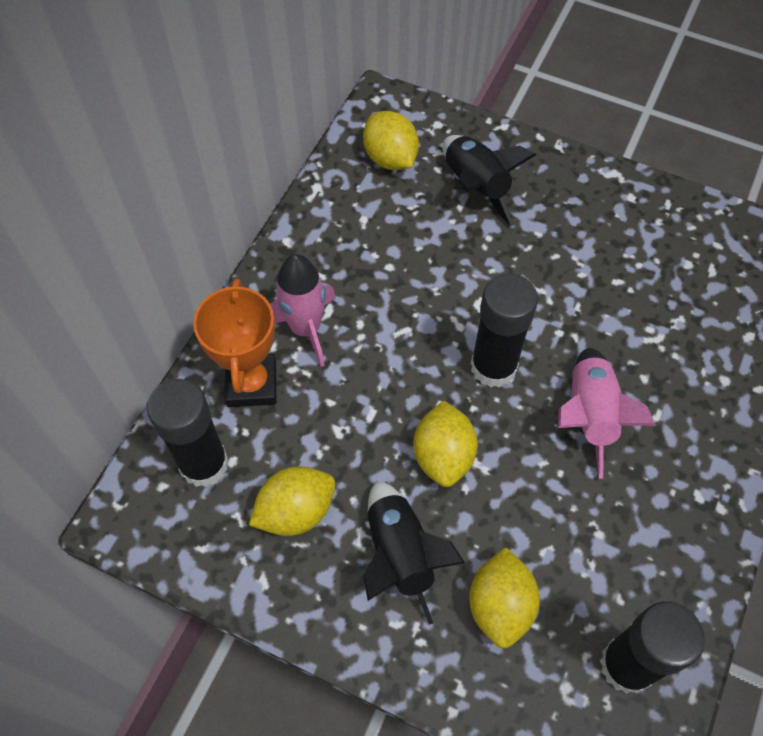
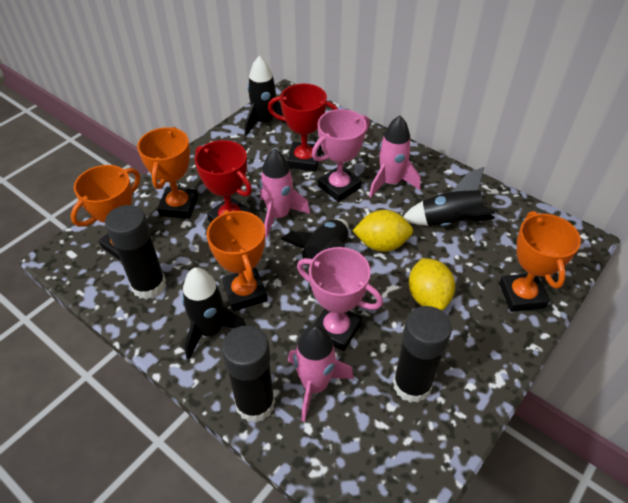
black rocket: [363,481,465,625] [443,135,536,226] = 2 -> [182,267,246,360] [245,56,287,136] [281,219,349,292] [403,167,495,226] = 4
orange trophy: [193,279,276,407] = 1 -> [71,165,140,261] [137,127,198,219] [206,210,267,311] [499,211,581,312] = 4
pink rocket: [270,254,336,367] [558,348,656,479] = 2 -> [260,149,310,238] [288,325,354,422] [369,116,421,198] = 3
pink trophy: none = 0 -> [297,247,383,351] [312,109,370,202] = 2
red trophy: none = 0 -> [194,140,252,222] [268,84,338,171] = 2
yellow lemon: [249,466,335,536] [363,111,419,170] [413,401,478,487] [469,547,540,649] = 4 -> [352,210,413,252] [409,258,455,311] = 2

